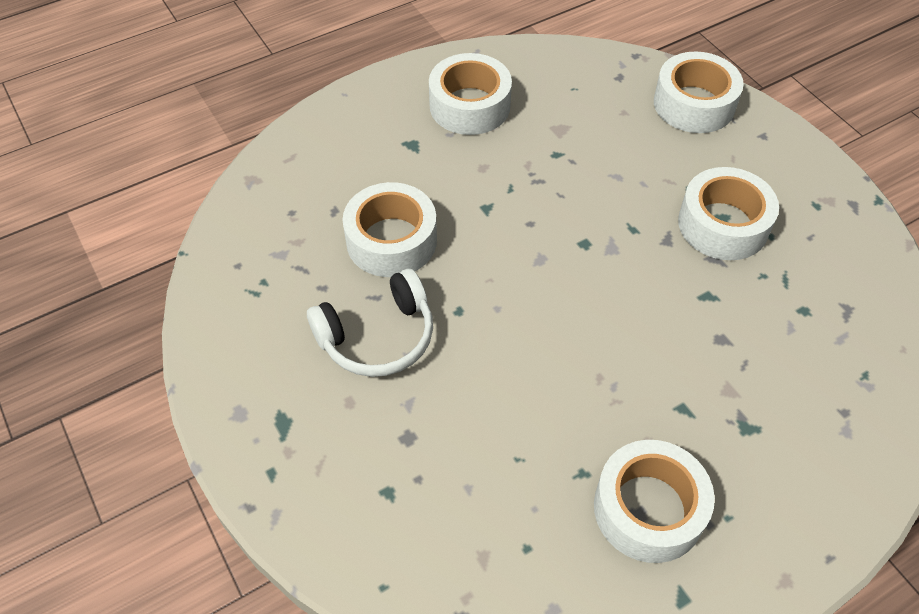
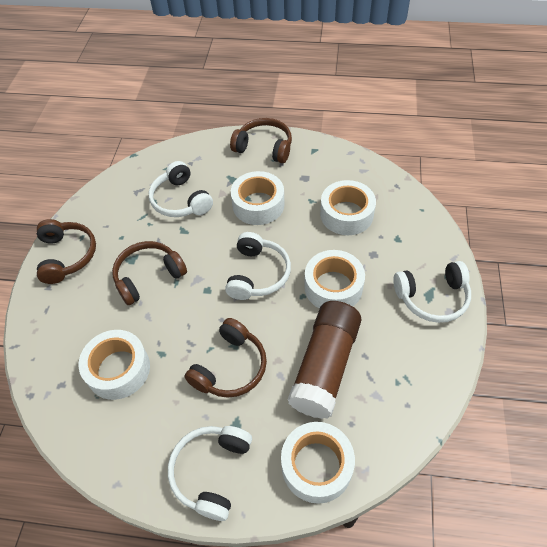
brown glue stick: none = 0 -> [288,301,362,419] = 1
brown headphones: none = 0 -> [37,219,96,284] [112,241,187,305] [184,318,267,398] [230,118,292,163] = 4
white headphones: [307,269,433,377] = 1 -> [148,161,213,217] [168,426,252,521] [225,232,291,300] [393,261,471,323] = 4

